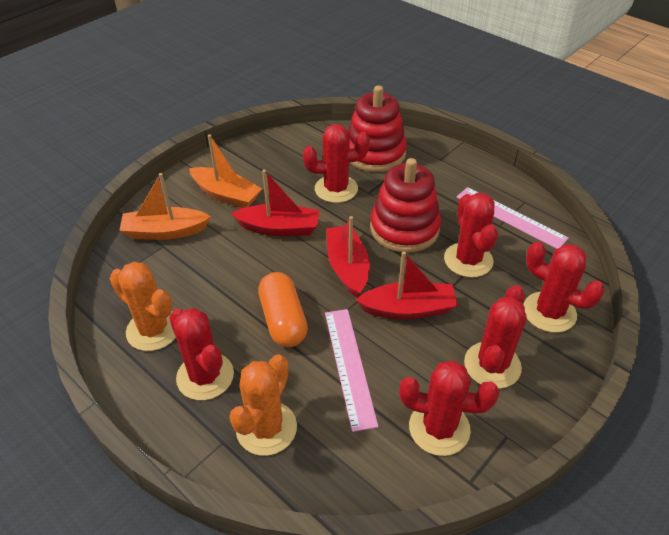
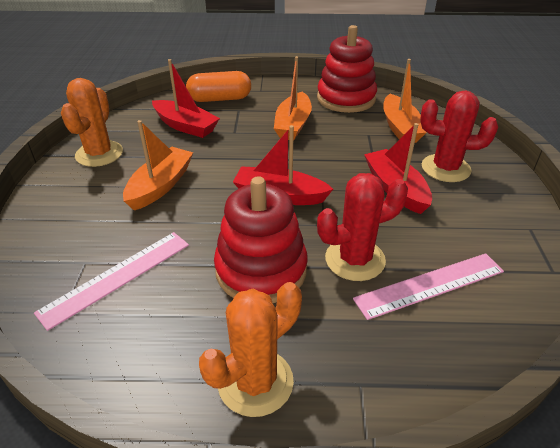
orange boat: [119,173,211,240] [189,134,262,208] = 2 -> [123,120,193,210] [274,56,312,140] [383,59,427,143] = 3
red cactus: [169,308,234,400] [303,124,370,203] [399,361,499,456] [444,193,498,278] [464,285,526,389] [523,242,605,333] = 6 -> [317,173,408,281] [420,91,498,182] = 2

